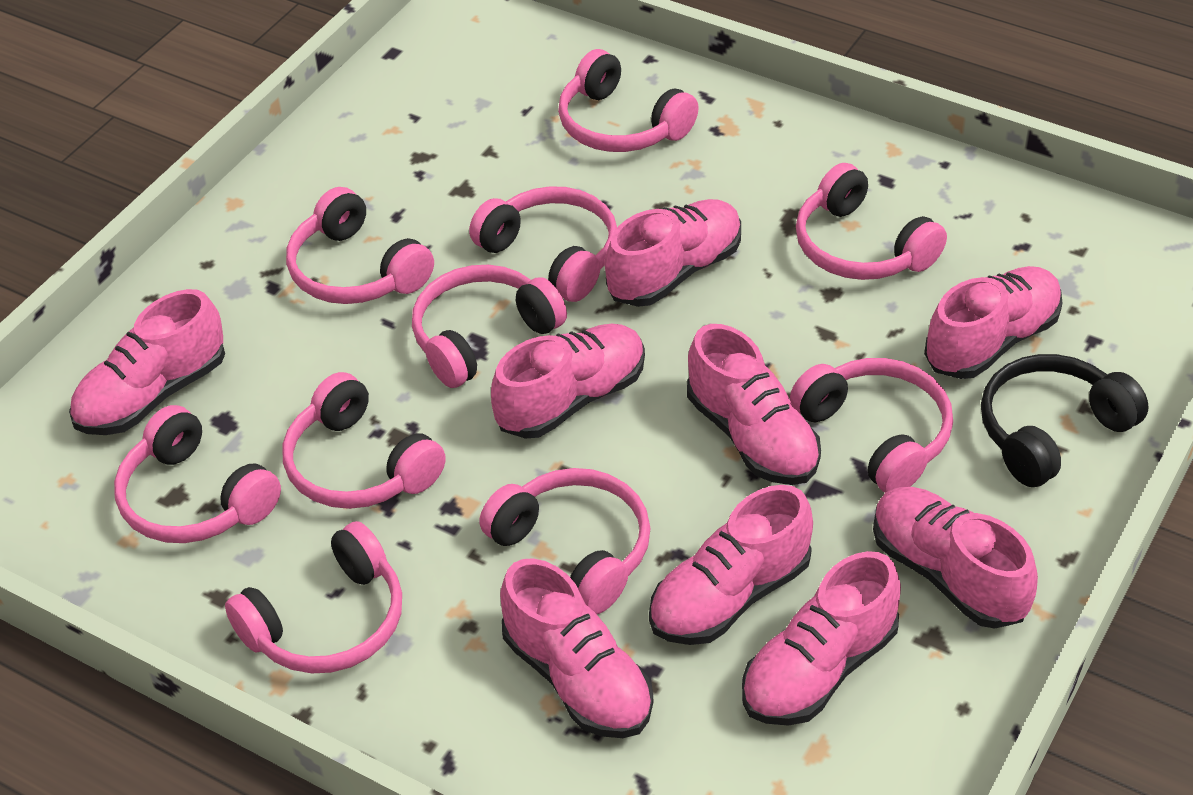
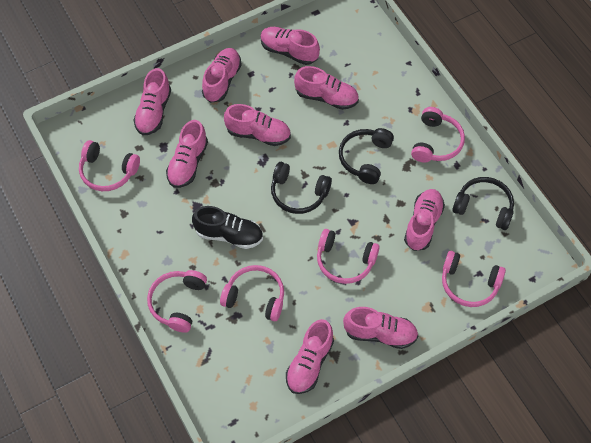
black headphones: [981,354,1149,487] = 1 -> [271,162,332,214] [339,128,394,184] [452,177,514,230] = 3
black shoe: none = 0 -> [192,206,263,249] = 1
pink headphones: [114,405,281,543] [225,521,402,673] [283,372,446,509] [286,187,434,304] [412,265,567,388] [469,186,617,302] [479,468,651,614] [558,49,699,152] [790,358,953,493] [796,163,947,280] = 10 -> [79,140,140,191] [147,270,207,333] [220,265,284,321] [317,229,380,284] [411,107,465,162] [442,251,506,307] = 6

